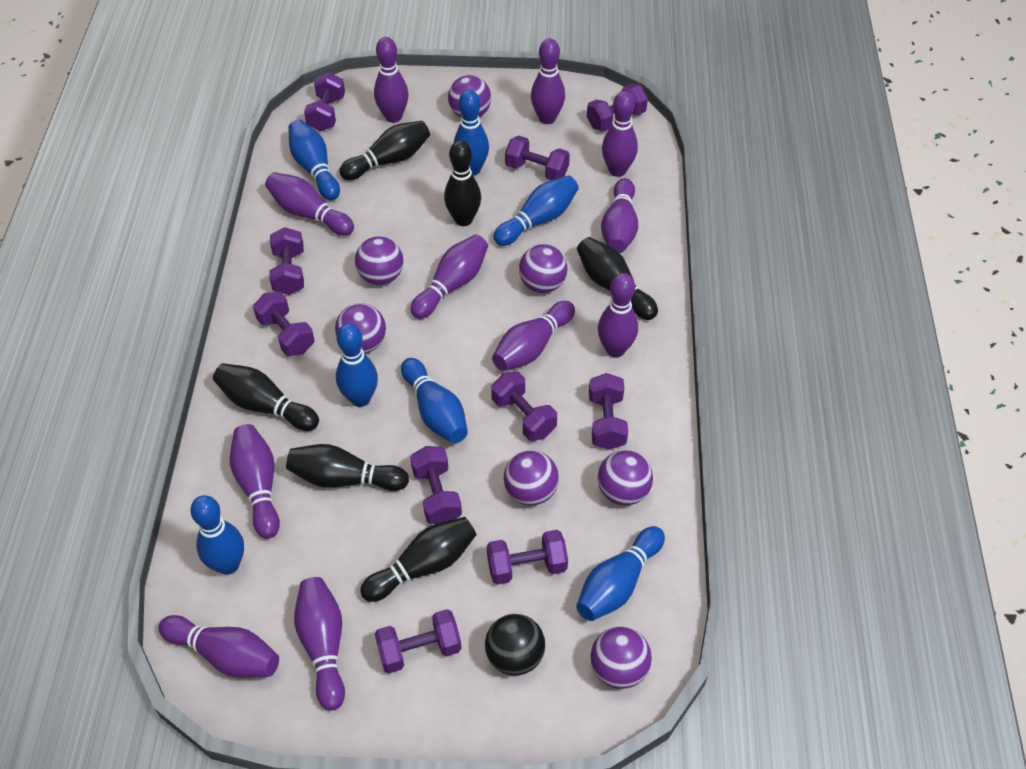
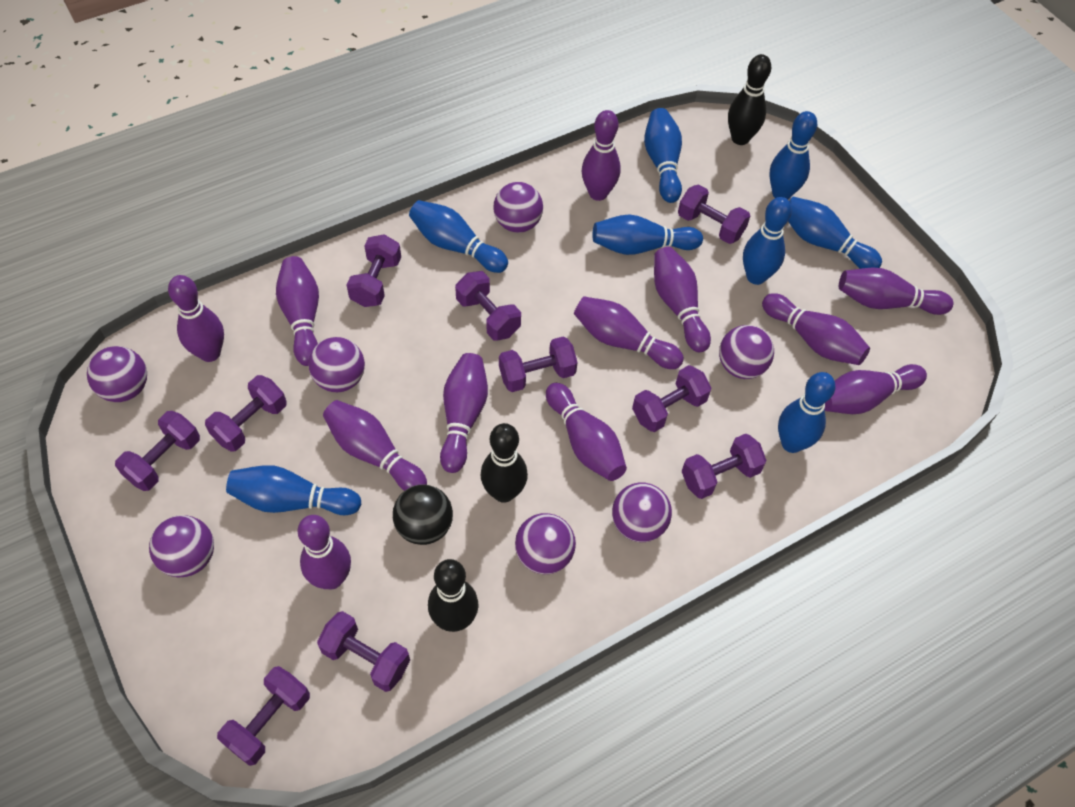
black bowling pin: [213,363,319,431] [286,444,409,491] [339,121,430,180] [360,517,477,602] [444,140,481,226] [577,237,658,320] = 6 -> [428,559,479,632] [480,423,528,503] [728,54,771,145] = 3
blue bowling pin: [190,495,244,575] [288,120,340,200] [336,323,378,407] [401,358,468,443] [454,90,489,176] [494,176,579,246] [576,526,665,621] = 7 -> [226,465,362,515] [409,200,508,273] [593,214,703,255] [644,108,682,203] [743,197,792,285] [769,111,817,200] [778,372,836,453] [788,196,882,269] = 8
purple bowling pin: [159,615,279,678] [230,424,280,539] [265,172,354,236] [294,577,345,711] [374,37,409,123] [411,235,488,319] [492,301,575,371] [531,38,565,124] [598,273,638,357] [601,178,638,253] [602,91,638,177] = 11 -> [168,275,224,362] [276,256,319,366] [297,515,351,589] [323,400,427,491] [440,353,488,473] [546,383,627,481] [574,296,684,369] [582,110,620,201] [654,247,711,352] [762,293,870,365] [824,364,927,414] [839,268,953,315] = 12

